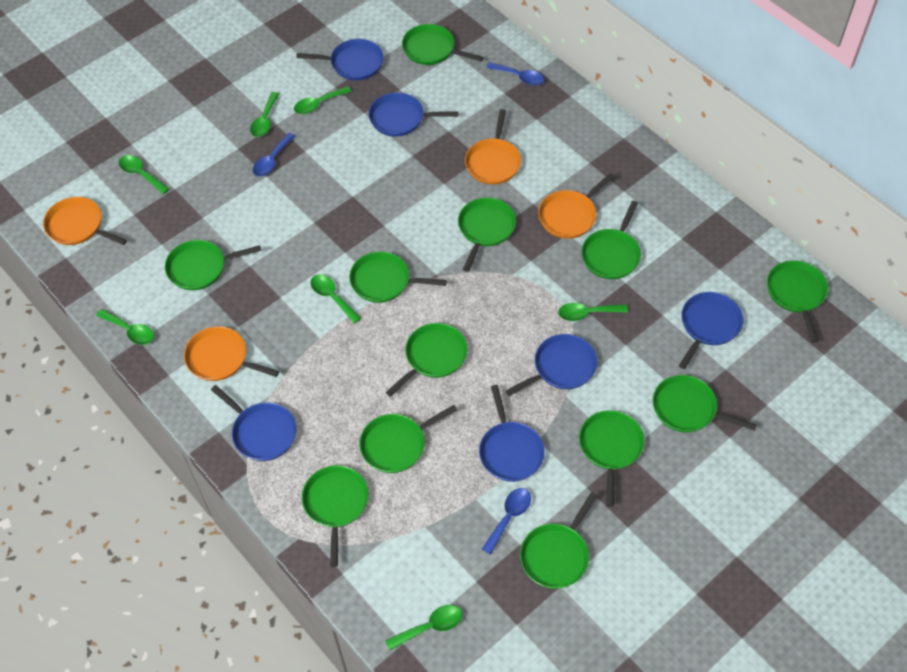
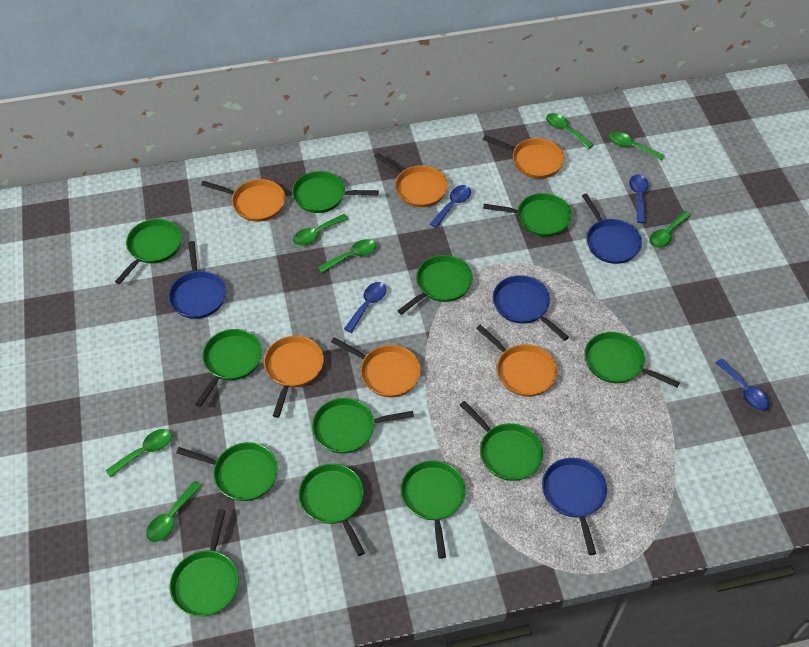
blue pan: [211,385,296,461] [296,39,384,80] [369,93,458,137] [479,385,545,482] [506,334,597,396] [679,292,743,369] = 6 -> [168,241,226,319] [493,275,569,341] [542,458,607,555] [582,194,642,264] = 4
blue spoon: [253,133,295,177] [482,488,531,554] [486,62,544,86] = 3 -> [344,282,386,333] [430,185,471,228] [629,174,648,223] [715,359,769,411] = 4
orange pan: [43,197,127,245] [184,326,279,381] [465,109,521,185] [538,173,615,239] = 4 -> [201,179,285,222] [264,336,324,418] [331,337,421,397] [375,153,448,207] [476,324,557,397] [483,136,565,178] = 6

